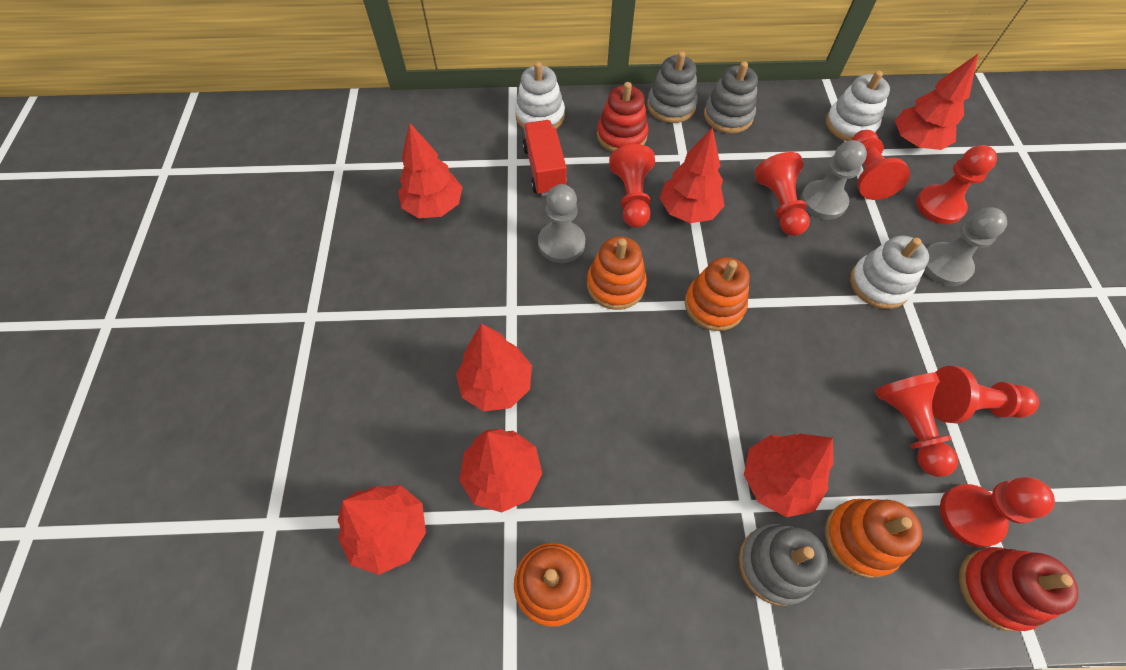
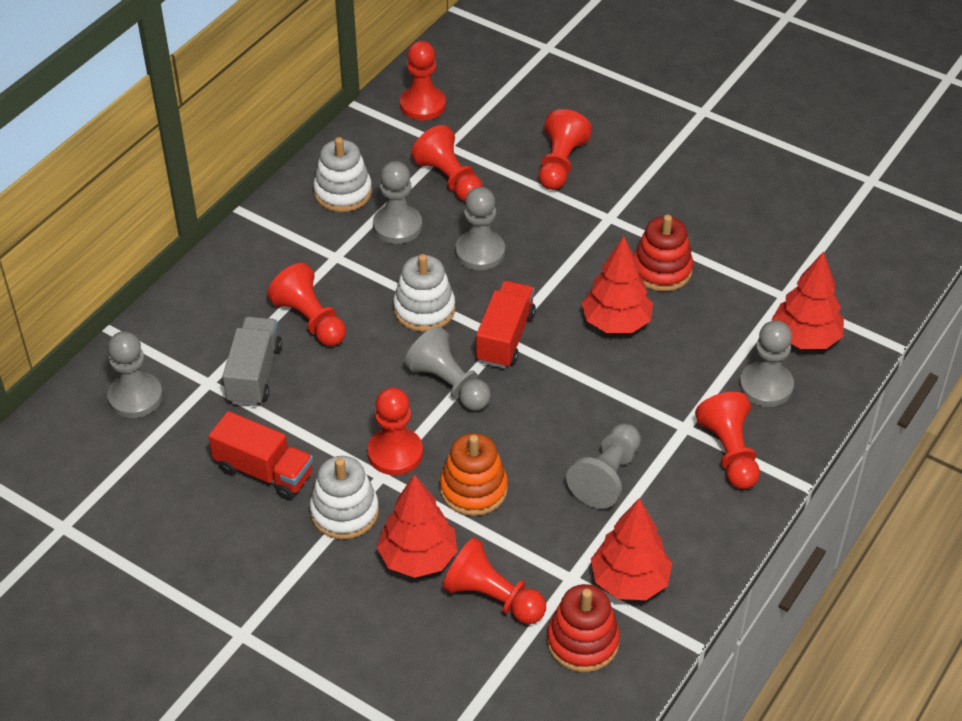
grey pawn: [538,184,585,263] [800,140,867,220] [924,207,1007,286] = 3 -> [107,331,163,418] [373,161,422,244] [404,326,491,411] [455,187,505,270] [566,424,641,509] [739,320,794,407] = 6
grey stacking toy: [647,51,698,123] [704,62,758,133] [739,524,828,606] = 3 -> none = 0
grey truck: none = 0 -> [223,317,282,406] = 1
orange stacking toy: [514,543,591,627] [587,236,647,310] [685,257,750,331] [825,499,922,578] = 4 -> [440,433,508,516] = 1
red tree: [337,485,426,575] [398,123,463,218] [456,324,532,411] [459,429,542,513] [660,127,725,223] [744,434,834,517] [895,54,978,150] = 7 -> [377,474,458,578] [581,236,653,333] [591,498,672,600] [772,251,844,349] = 4
red truck: [522,120,567,196] = 1 -> [208,411,313,500] [476,281,536,368] = 2

